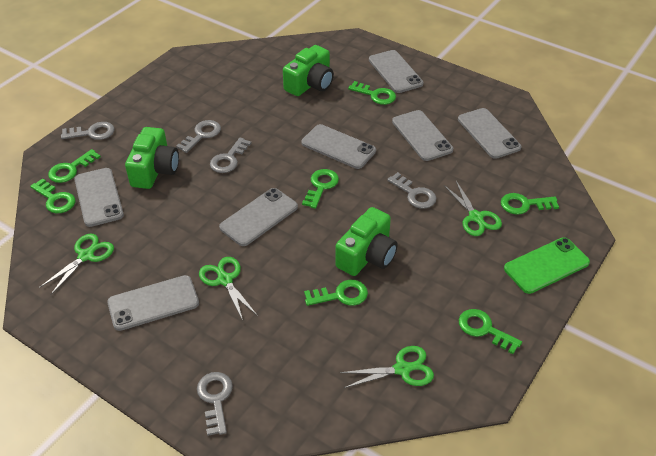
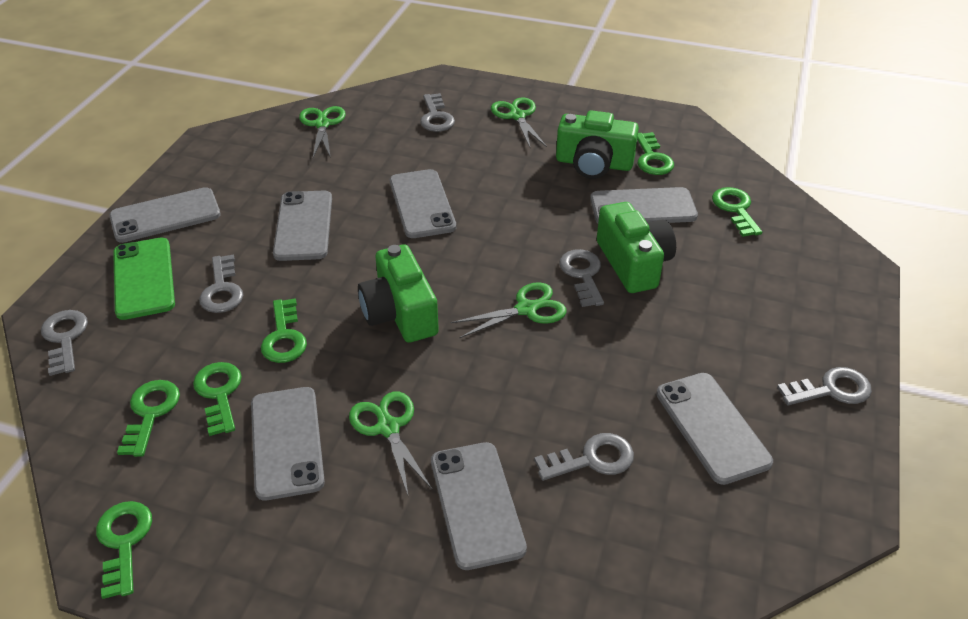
green key: [30,178,76,213] [48,149,101,183] [302,169,339,209] [304,280,368,306] [348,81,396,105] [459,309,522,354] [501,193,559,215] = 7 -> [96,501,152,599] [117,380,180,457] [193,362,242,436] [261,298,307,363] [637,132,674,175] [712,187,762,237] = 6
grey key: [61,122,115,140] [176,120,221,153] [197,372,233,436] [210,137,252,173] [387,172,436,209] = 5 -> [41,310,88,376] [199,254,243,313] [420,93,455,132] [534,433,634,481] [559,249,604,307] [777,367,872,405] = 6

